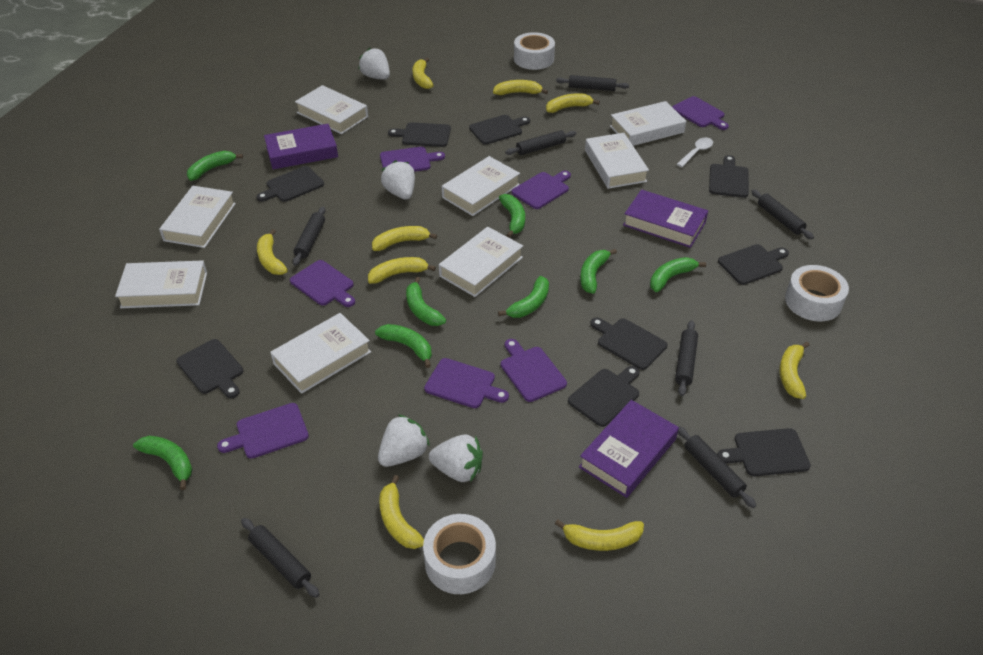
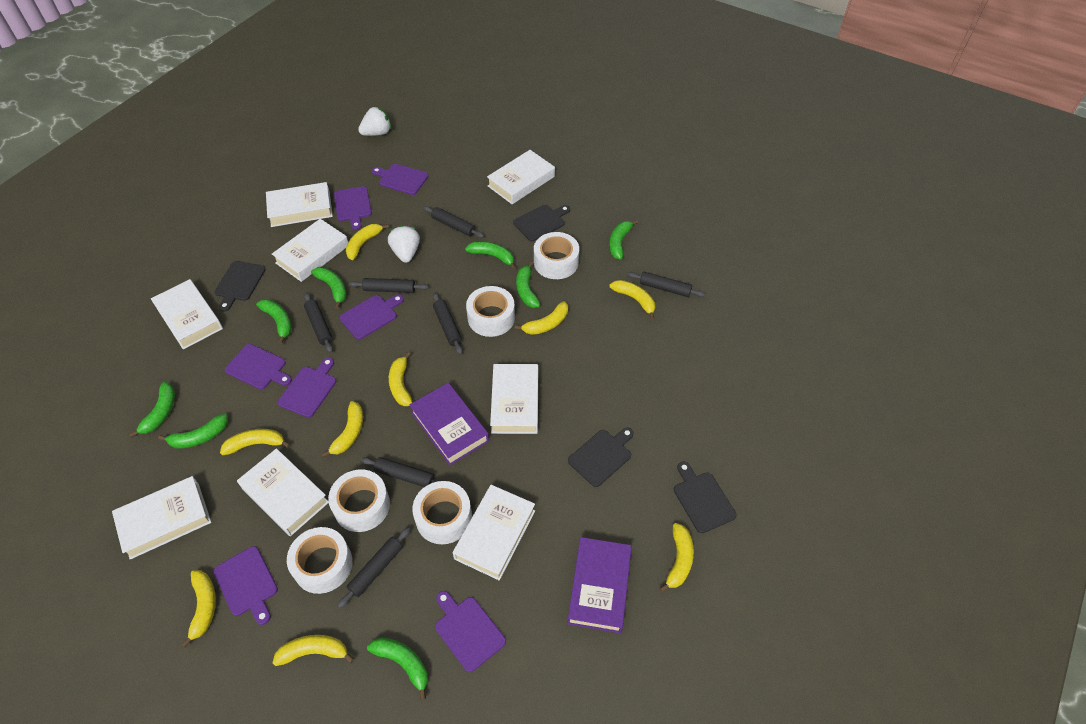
black cutting board: [176,339,244,398] [257,166,324,202] [388,122,451,147] [469,115,530,145] [568,366,640,427] [590,317,667,370] [709,155,749,198] [717,428,811,476] [718,244,789,285] = 9 -> [214,261,266,312] [513,205,570,241] [568,428,634,487] [674,462,737,533] = 4
purple book: [264,124,338,169] [579,400,679,498] [623,189,708,248] = 3 -> [409,383,489,465] [567,537,632,633] = 2
white spoon: [677,137,713,167] = 1 -> none = 0
white strawberry: [358,48,390,80] [378,414,430,467] [381,160,415,200] [429,435,483,482] = 4 -> [358,106,391,136] [388,225,420,263] = 2
white tape: [423,514,496,594] [514,32,555,70] [785,265,849,321] = 3 -> [287,527,353,594] [328,469,390,532] [412,481,472,544] [466,286,515,337] [534,232,579,279] = 5

